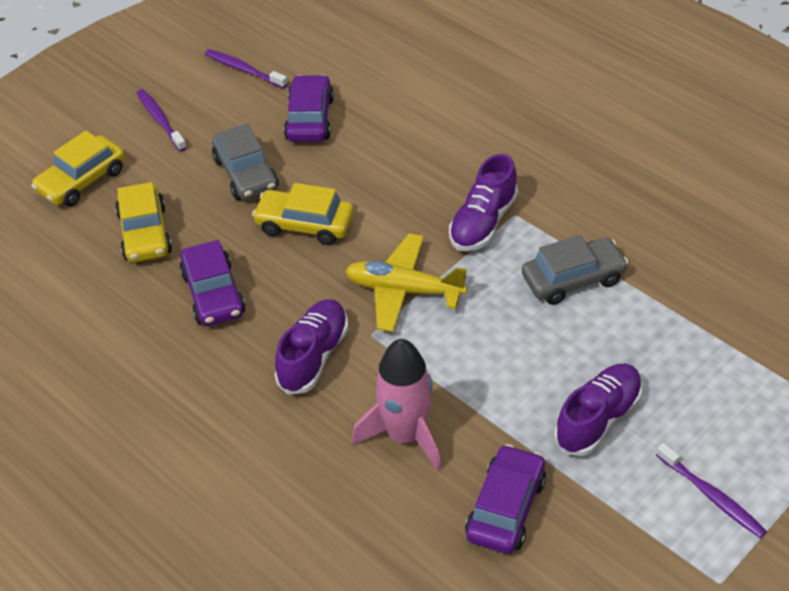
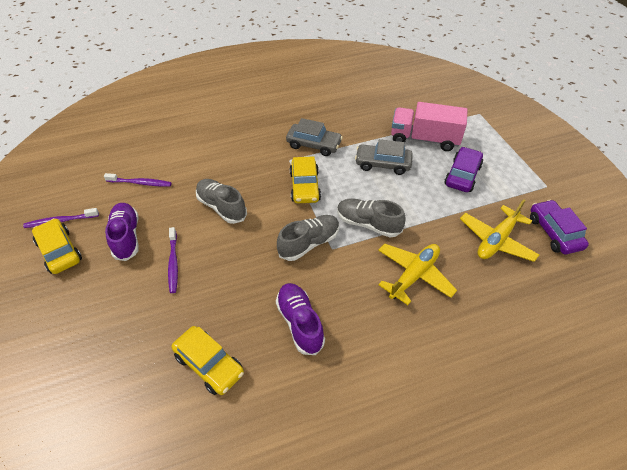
grey shoe: none = 0 -> [196,179,247,224] [277,215,339,261] [337,198,406,237] = 3
pink rocket: [352,339,442,472] = 1 -> none = 0
pink truck: none = 0 -> [391,102,468,151] = 1
purple car: [179,240,246,326] [284,75,334,142] [465,444,546,554] = 3 -> [444,147,483,192] [530,200,589,254] = 2
purple shoe: [274,299,349,395] [449,154,518,251] [554,364,643,456] = 3 -> [105,203,139,261] [276,283,325,355] = 2
yellow plane: [345,234,467,332] = 1 -> [378,244,457,305] [460,199,539,262] = 2

